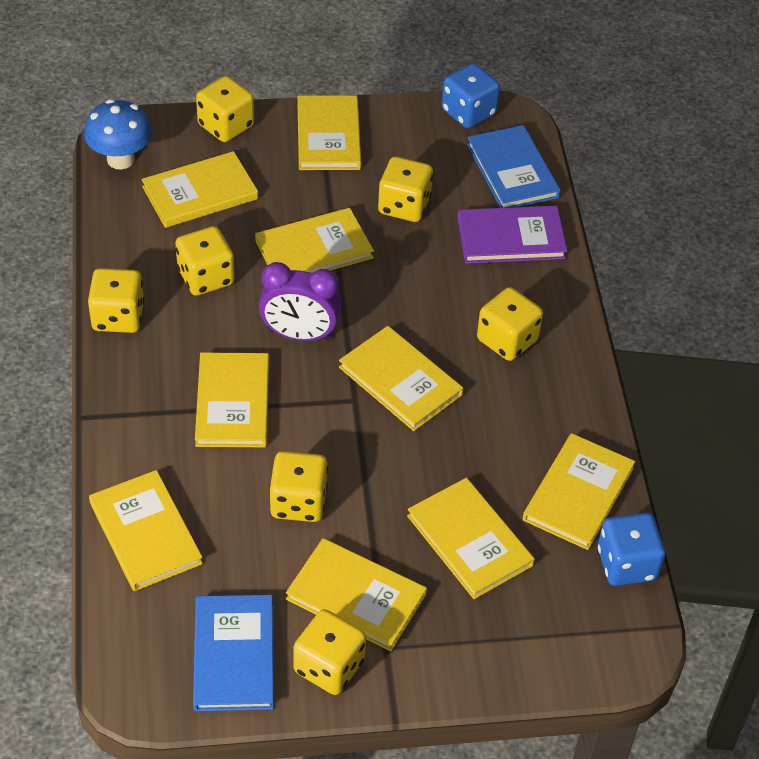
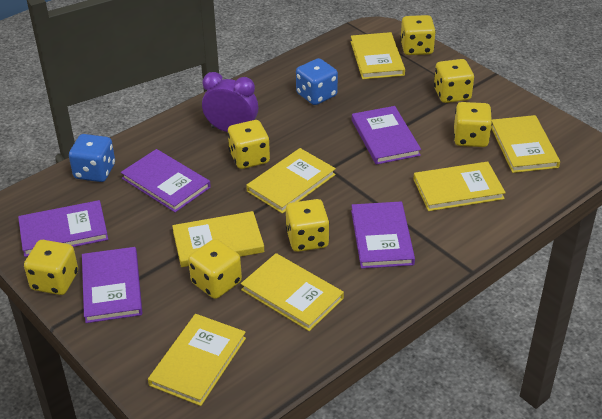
blue book: [193,595,274,711] [467,125,561,208] = 2 -> none = 0
blue mushroom: [84,99,152,169] = 1 -> none = 0
purple book: [457,206,567,264] = 1 -> [18,200,108,257] [82,247,142,323] [121,149,211,212] [351,202,415,269] [352,106,421,165] = 5
yellow book: [89,470,203,591] [142,151,258,228] [195,352,269,447] [255,208,374,273] [286,538,427,651] [298,95,361,170] [339,326,463,431] [407,478,535,599] [523,433,635,550] = 9 -> [148,314,246,406] [172,211,264,267] [241,253,344,331] [246,148,336,214] [351,32,405,79] [413,162,506,211] [491,115,560,173] = 7

